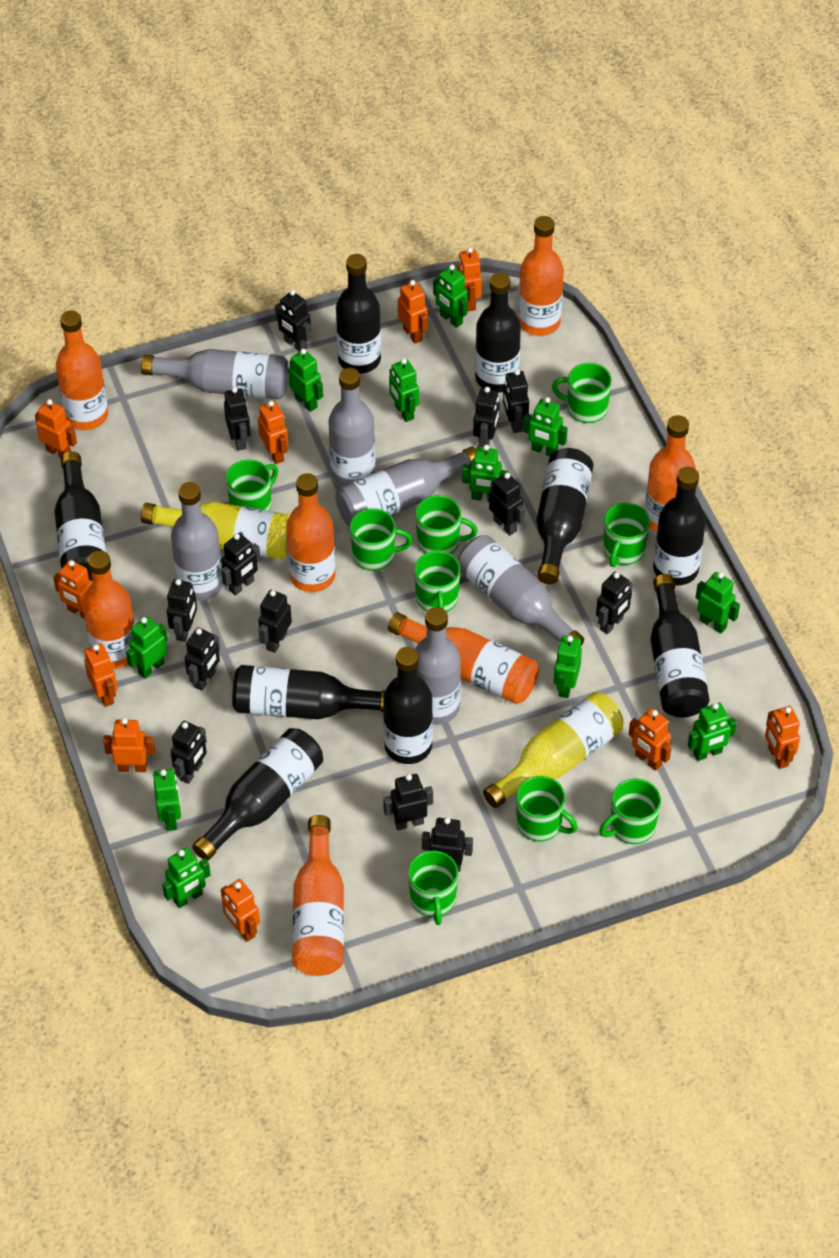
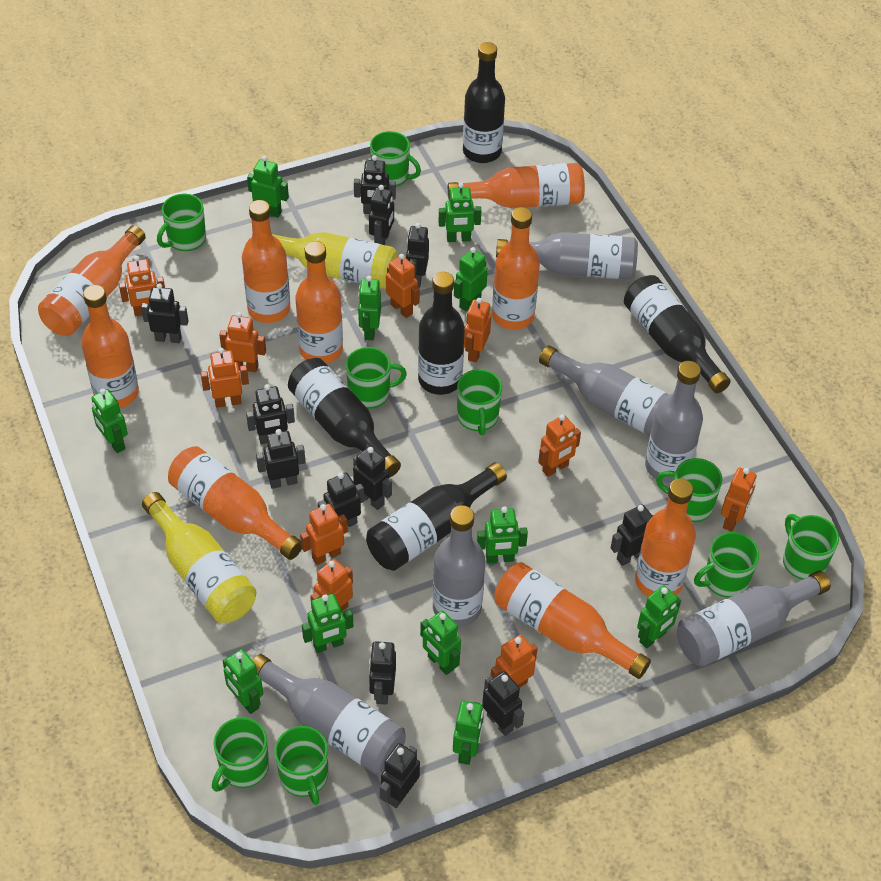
black bottle: [54,451,106,582] [192,728,323,861] [232,665,385,719] [336,254,381,374] [383,647,433,764] [475,273,521,393] [537,448,593,584] [650,574,710,718] [653,467,706,586] = 9 -> [288,358,401,478] [366,462,507,571] [418,272,465,395] [463,42,505,163] [624,275,731,393] = 5
black robot: [167,579,197,642] [170,721,207,784] [185,628,220,691] [221,533,261,596] [224,387,251,451] [258,590,292,653] [275,290,311,352] [383,774,433,830] [422,817,473,872] [473,387,500,447] [489,473,525,535] [503,369,529,433] [596,572,633,634] = 13 -> [141,283,188,343] [246,384,295,444] [256,429,306,489] [318,473,364,527] [353,446,392,510] [354,155,396,214] [369,185,394,245] [369,641,396,705] [380,743,420,808] [406,223,429,288] [482,671,524,736] [611,505,654,566] = 12
orange bottle: [56,310,108,430] [82,551,135,669] [286,473,335,592] [292,815,344,976] [388,612,539,704] [518,216,564,336] [645,415,696,532] = 7 -> [38,225,146,336] [82,285,139,408] [168,446,302,560] [242,200,290,323] [296,241,343,364] [448,163,585,208] [492,207,540,330] [494,562,651,679] [635,478,696,597] = 9

